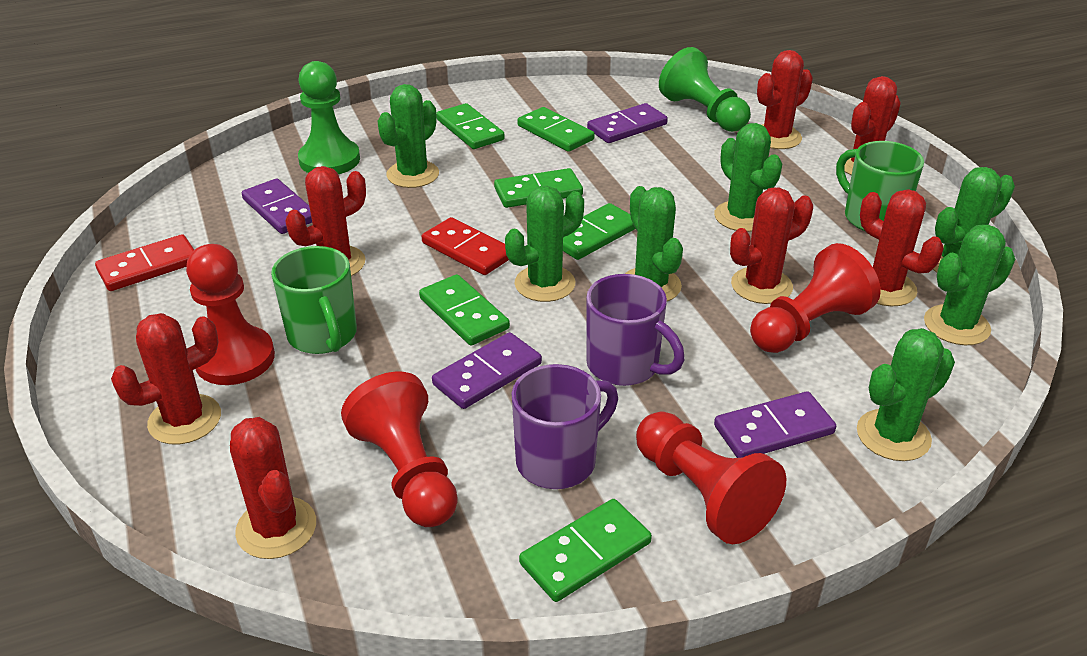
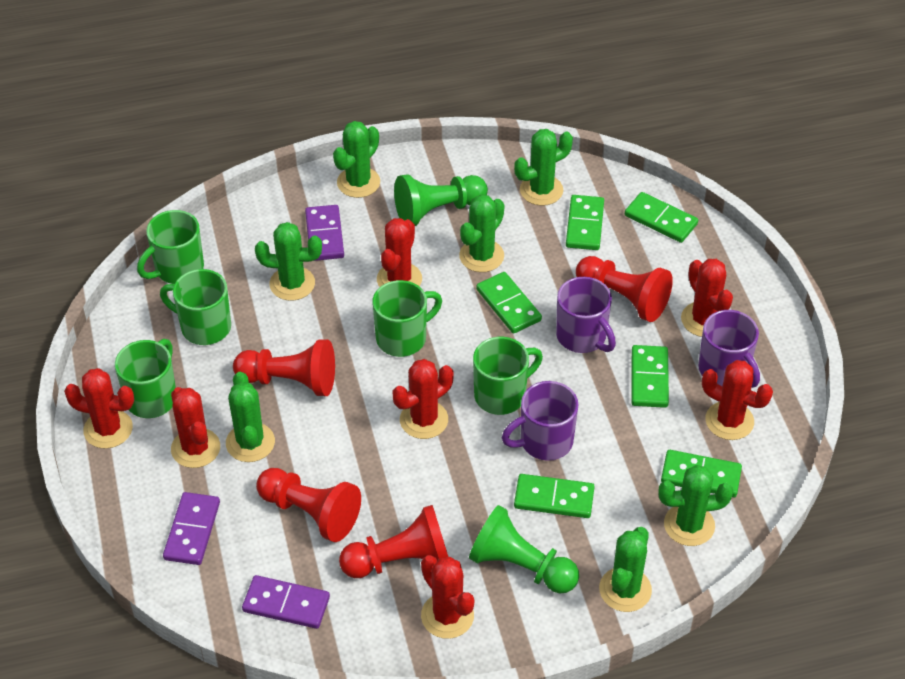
green mug: [271,246,357,354] [836,141,924,231] = 2 -> [115,339,176,418] [137,210,204,284] [160,269,231,345] [372,280,442,357] [473,337,543,415] = 5
purple domino: [242,179,312,234] [432,332,542,409] [587,103,668,143] [714,391,836,458] = 4 -> [163,492,220,565] [242,575,330,629] [305,205,344,261] = 3
purple mug: [512,364,618,489] [586,274,685,386] = 2 -> [502,381,579,461] [556,277,616,353] [698,310,760,388] = 3
red domino: [95,234,194,291] [422,217,509,275] = 2 -> none = 0

